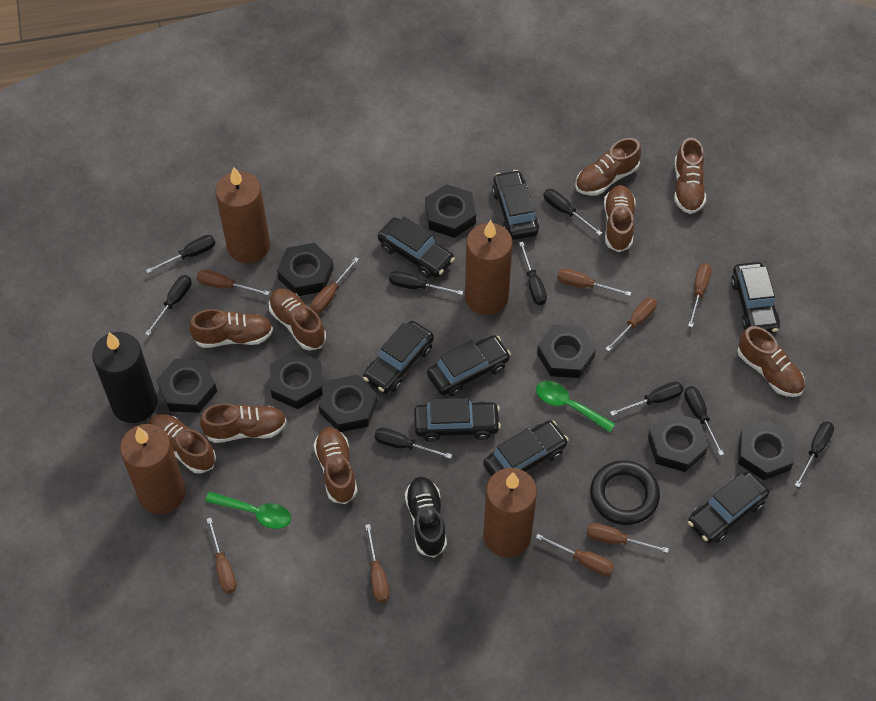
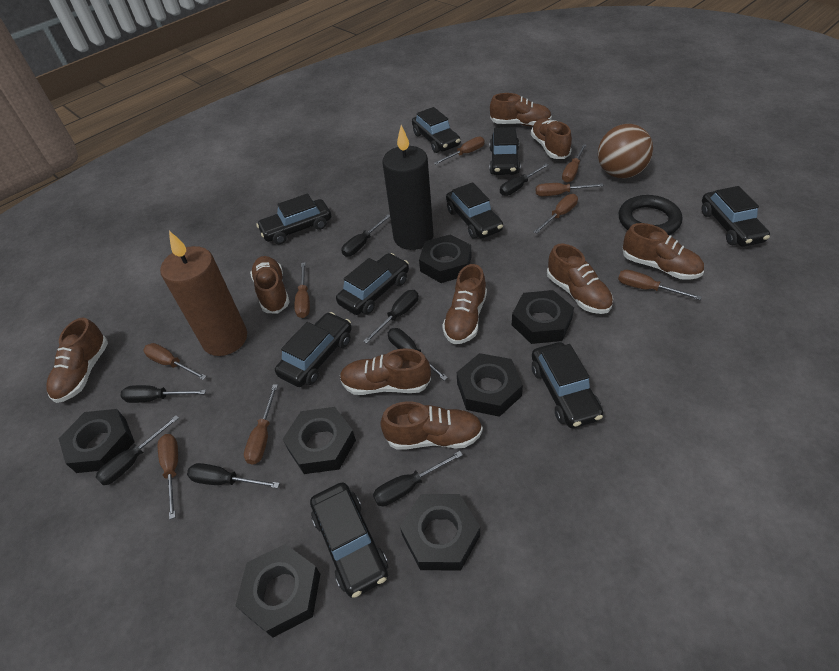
black car: [363,321,434,393] [378,217,455,278] [414,398,501,442] [427,335,511,396] [483,420,569,476] [492,170,539,240] [688,471,769,543] [731,262,780,333] = 8 -> [256,193,331,244] [275,312,352,387] [310,482,388,598] [336,253,409,315] [412,107,461,153] [446,182,503,239] [489,127,521,175] [532,342,603,428] [702,186,770,247] = 9
black nut: [157,359,217,413] [270,350,323,409] [277,243,334,296] [319,375,377,432] [425,184,476,238] [537,325,596,378] [648,412,708,472] [738,419,795,480] = 8 -> [59,409,134,473] [235,544,320,638] [283,407,356,474] [400,494,480,571] [419,234,471,283] [457,353,523,417] [512,290,574,344] = 7
black screwdriver: [145,275,192,336] [146,235,215,273] [374,428,452,459] [389,271,464,295] [519,241,547,305] [544,189,602,235] [610,381,684,416] [684,386,724,456] [795,421,834,487] = 9 -> [95,415,179,485] [120,385,206,403] [187,463,280,488] [341,215,390,257] [363,290,418,343] [373,451,463,506] [388,328,448,381] [500,164,549,196] = 8
black shoe: [405,477,447,558] = 1 -> none = 0
brown ball: none = 0 -> [598,124,653,178] = 1
brown candle: [120,424,186,514] [215,167,270,264] [465,220,513,315] [483,468,537,557] = 4 -> [160,231,247,356] = 1
green spoon: [205,492,291,529] [536,381,615,432] = 2 -> none = 0

